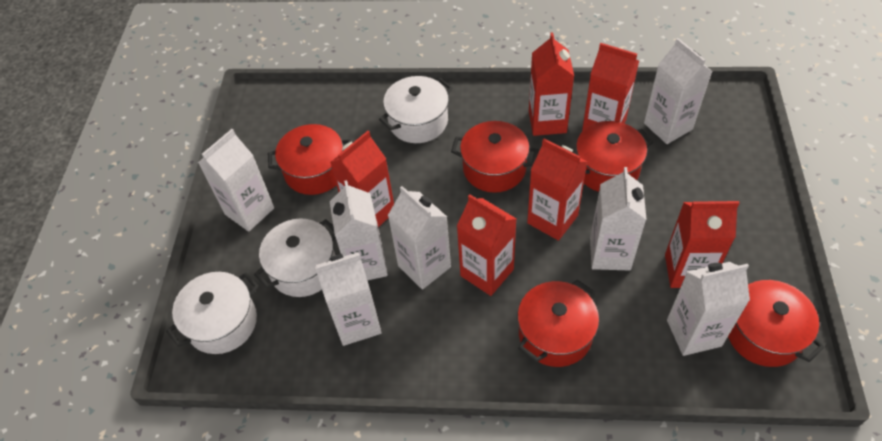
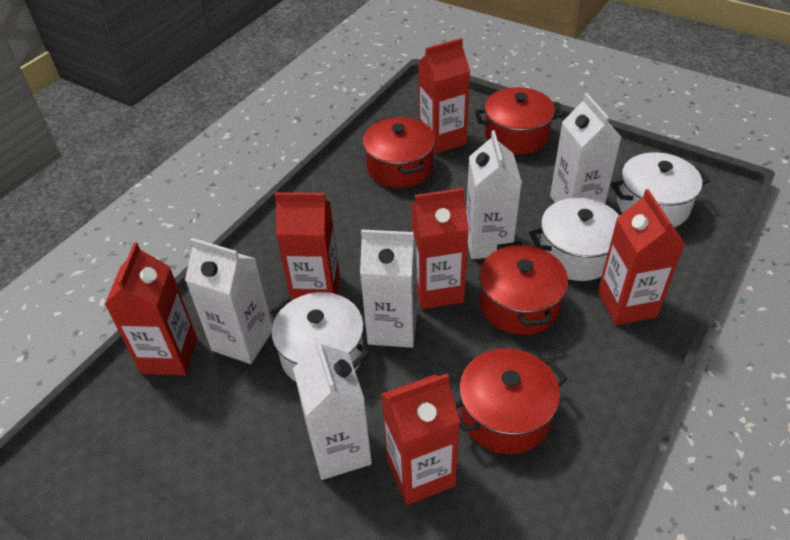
red pot: [268,124,351,195] [451,121,539,193] [517,280,599,367] [576,121,653,192] [728,280,825,367] = 5 -> [363,116,435,188] [455,348,567,454] [475,87,564,155] [479,241,568,335] = 4
white carton: [198,129,274,232] [315,252,382,346] [330,180,388,280] [388,186,451,289] [590,167,647,271] [644,38,713,144] [667,262,750,356] = 7 -> [185,238,272,364] [293,337,372,480] [360,229,417,348] [466,130,522,259] [550,93,622,204] = 5

